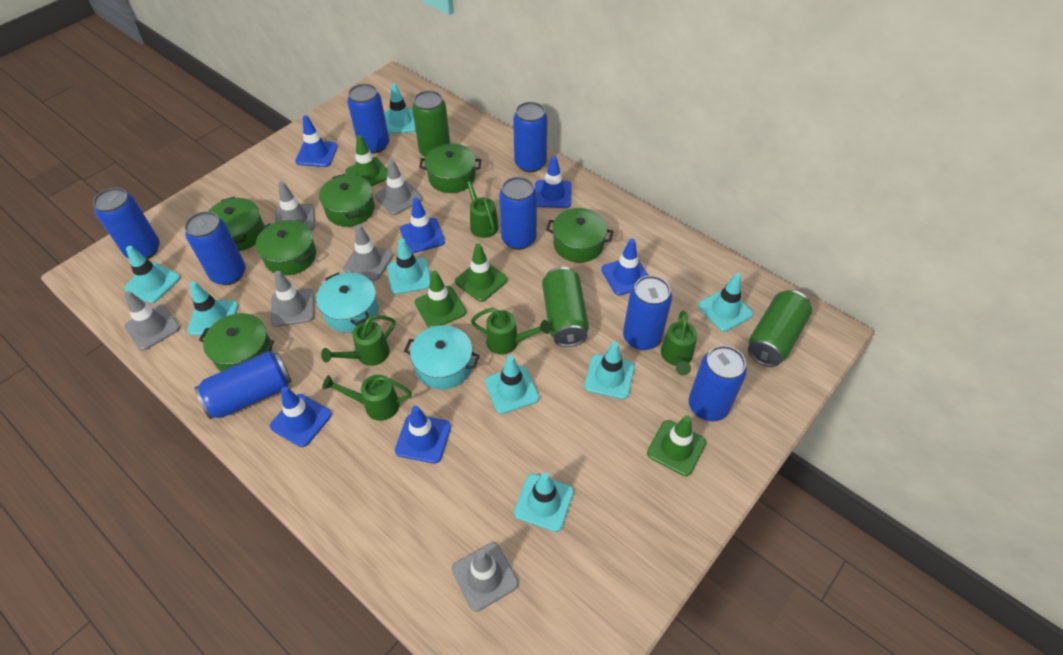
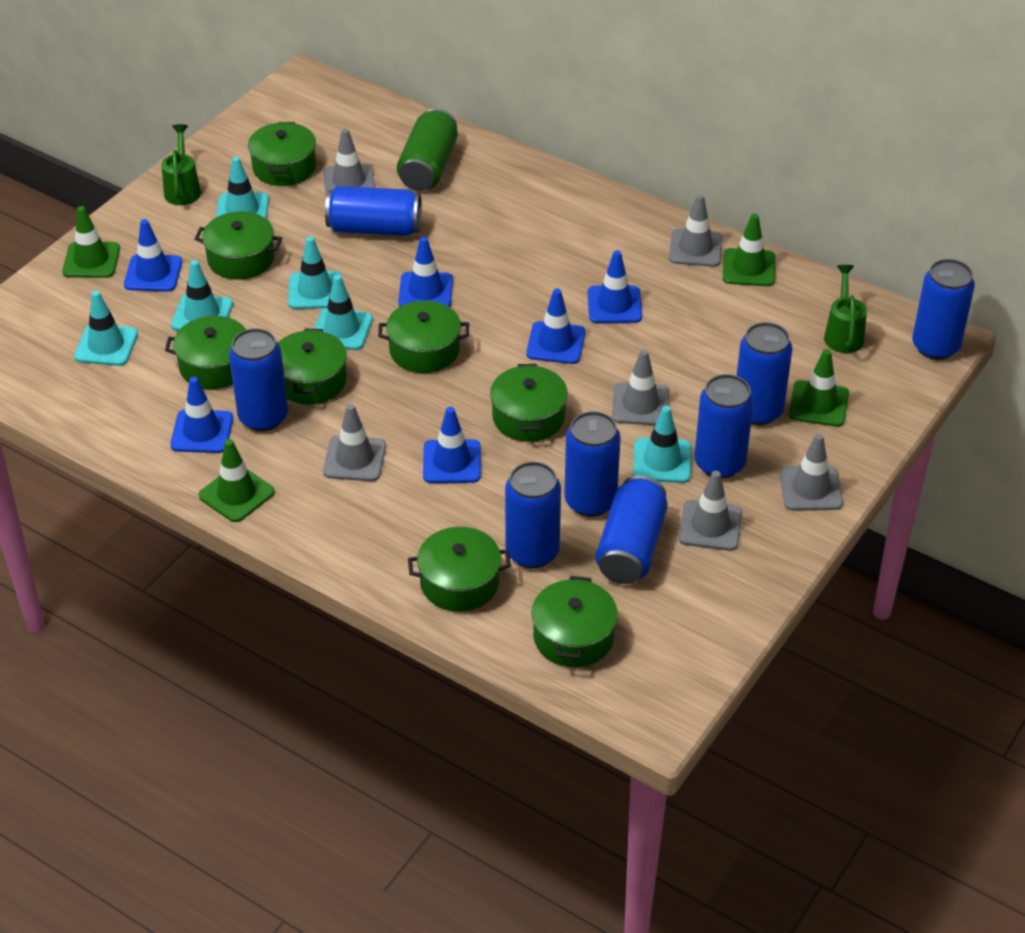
green can: [412,90,450,158] [542,267,589,347] [748,290,812,367] = 3 -> [397,108,458,191] = 1
green pot: [199,313,274,372] [208,197,264,251] [256,220,316,276] [319,174,375,227] [419,144,481,193] [546,208,614,263] = 6 -> [165,316,246,389] [195,211,282,280] [248,122,316,186] [278,329,347,405] [378,300,469,373] [408,527,511,612] [490,364,568,442] [531,576,618,667] = 8
green watering can: [321,315,395,366] [322,375,412,421] [461,175,498,238] [471,308,550,355] [661,311,697,376] = 5 -> [161,124,201,205] [824,265,867,353] = 2
turquoise pot: [316,272,378,333] [404,325,480,390] = 2 -> none = 0
turquoise traffic cone: [124,246,180,304] [187,282,238,336] [384,83,416,134] [387,239,430,294] [485,355,539,414] [514,472,574,532] [584,342,635,399] [698,273,753,332] = 8 -> [74,291,138,366] [171,260,233,331] [216,157,269,219] [288,236,342,309] [314,275,373,350] [633,406,691,483] = 6

